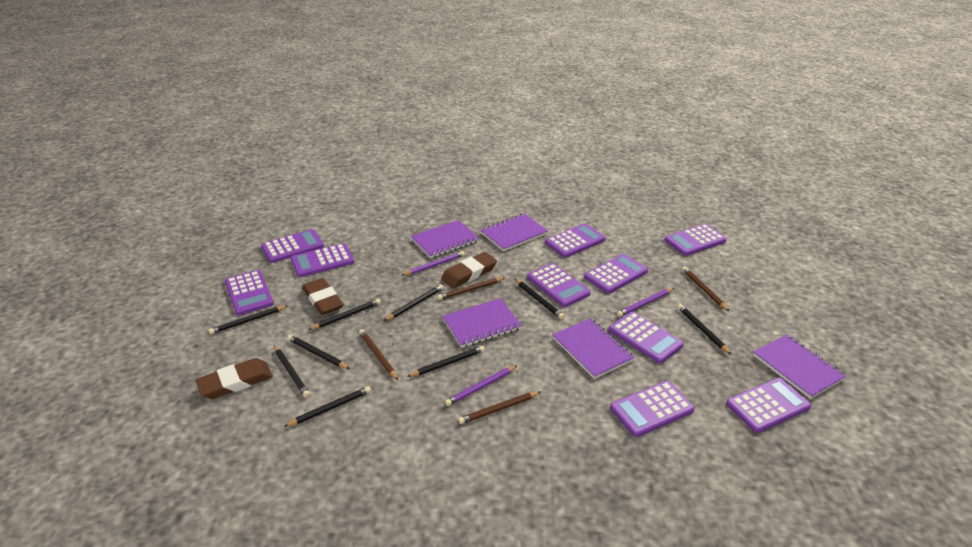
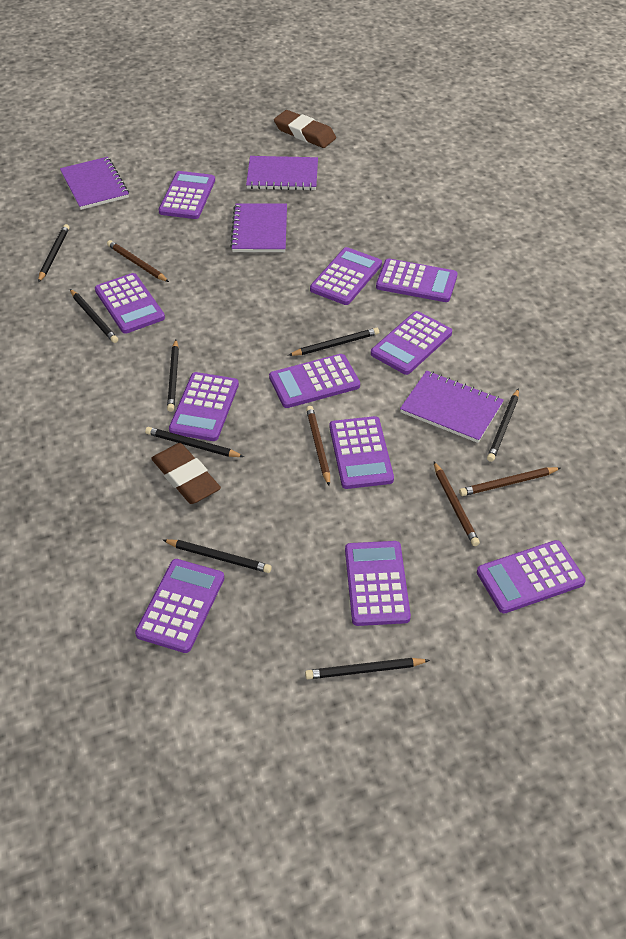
black pencil: [208,305,288,334] [274,345,310,398] [284,386,371,427] [287,335,350,369] [308,299,381,330] [384,284,444,321] [407,346,485,377] [515,279,564,319] [677,304,731,354] = 9 -> [38,224,69,283] [70,289,118,343] [145,427,244,457] [163,539,272,573] [167,340,179,412] [288,328,379,356] [305,658,430,679] [487,388,519,462] = 8
brown eraser: [196,358,273,399] [302,278,344,315] [441,252,497,289] = 3 -> [151,443,221,504] [274,110,336,148] = 2
purple calculator: [225,270,274,315] [261,229,324,263] [291,243,354,277] [527,263,591,307] [545,224,605,258] [584,254,648,294] [609,312,684,363] [610,381,695,437] [665,224,727,256] [726,378,811,433] = 10 -> [95,273,165,334] [135,559,224,653] [158,171,215,219] [169,372,239,441] [269,354,360,408] [310,247,382,305] [329,416,394,489] [345,541,411,626] [371,311,452,375] [376,259,457,302] [477,540,586,613] = 11
purple notebook: [411,220,479,258] [442,298,522,348] [481,214,548,251] [552,318,635,379] [753,334,846,399] = 5 -> [60,157,129,210] [230,203,287,252] [246,156,318,191] [400,371,504,443] = 4
purple pencil: [401,251,465,276] [445,365,518,406] [617,288,674,317] = 3 -> none = 0

